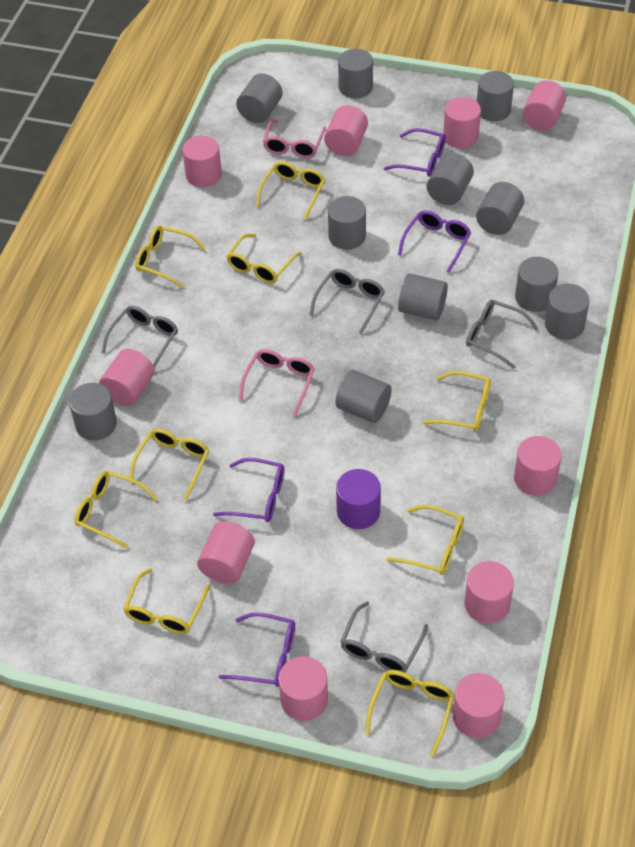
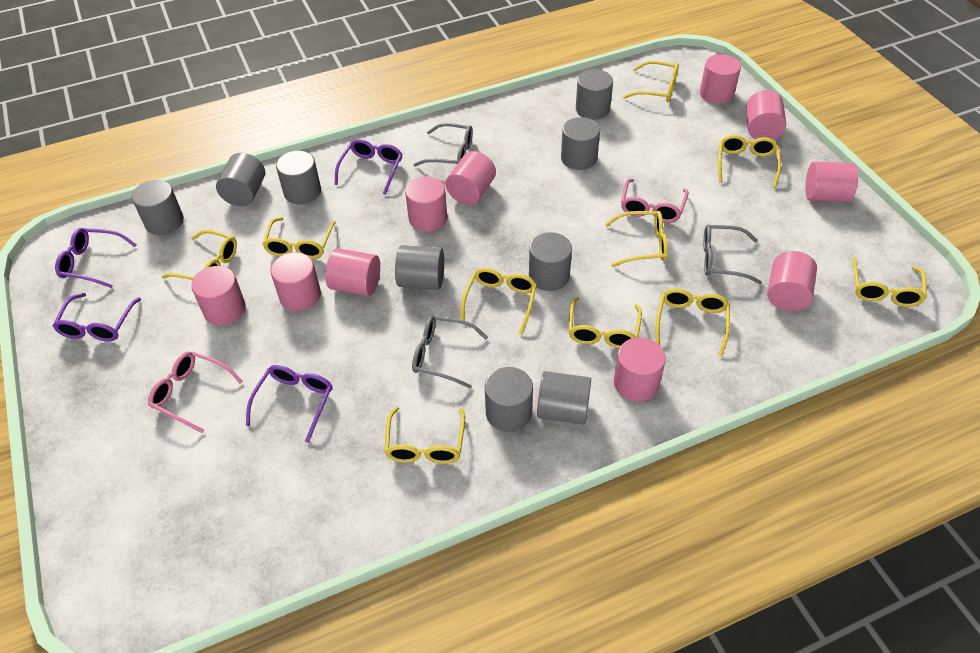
grey cylinder: [69,383,117,441] [236,73,283,123] [328,196,366,250] [336,370,392,423] [338,49,373,98] [398,273,448,321] [427,153,474,205] [476,182,524,235] [477,71,514,121] [515,257,558,312] [545,284,590,340] = 11 -> [132,180,184,235] [216,153,265,206] [276,151,321,204] [395,245,444,290] [485,367,533,432] [529,232,572,291] [537,371,591,425] [561,117,600,170] [576,69,613,120] = 9
grey glasses: [102,306,178,369] [309,269,385,335] [340,602,428,673] [466,300,539,369] = 4 -> [412,315,488,389] [413,123,473,166] [703,225,762,284] = 3
purple cylinder: [336,469,381,529] = 1 -> none = 0
yellow glasses: [74,471,157,548] [123,568,210,634] [129,429,209,501] [135,226,206,288] [227,234,301,284] [256,161,325,220] [365,670,455,756] [386,505,464,575] [422,371,491,432] = 9 -> [161,230,237,280] [262,217,336,259] [384,407,465,464] [461,268,537,335] [568,297,642,348] [605,211,668,267] [623,61,679,102] [656,288,730,356] [718,135,781,188] [852,257,926,307] = 10

